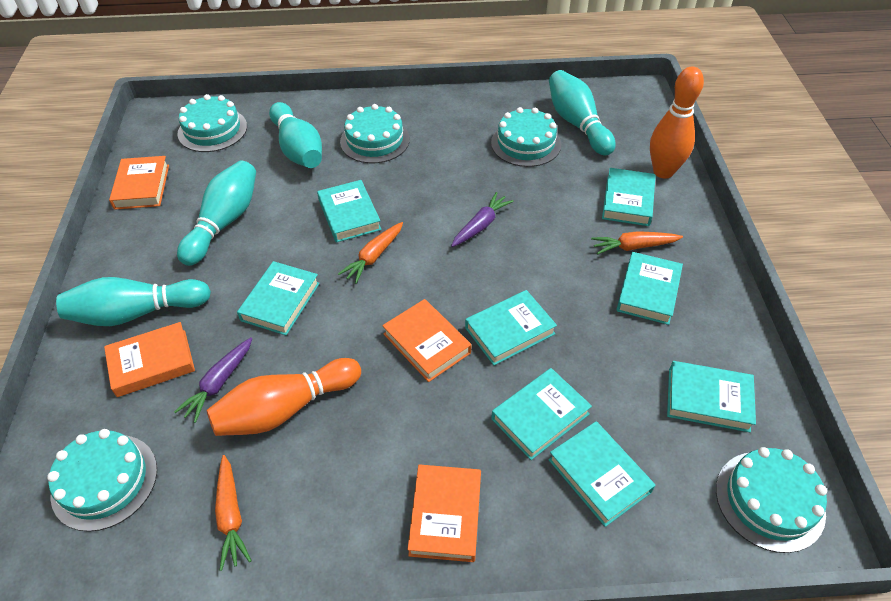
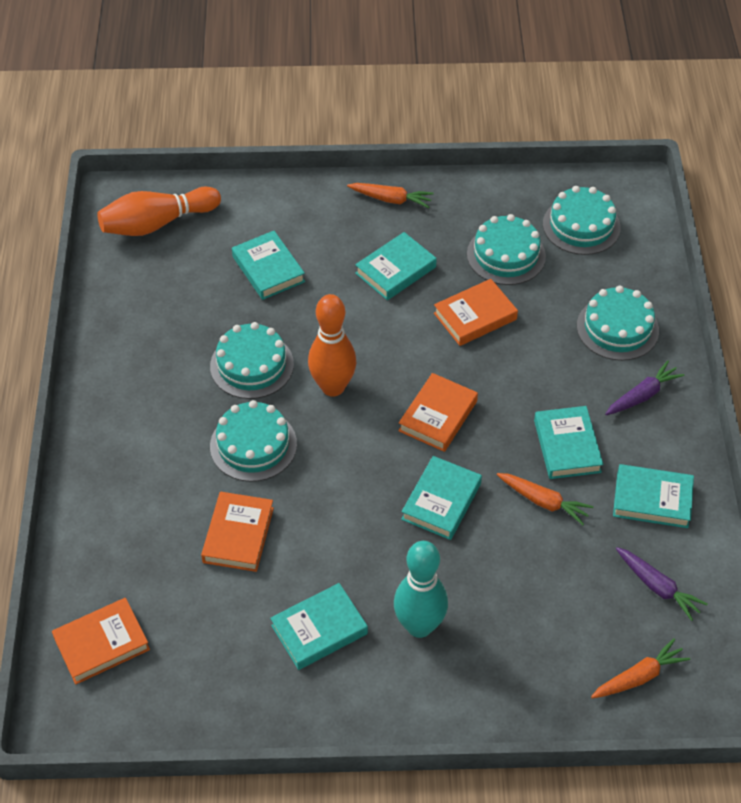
turquoise book: [237,261,320,335] [317,180,381,243] [465,290,557,365] [491,368,592,460] [548,421,655,527] [602,168,656,226] [616,252,683,325] [667,361,756,432] = 8 -> [232,231,305,300] [270,583,368,670] [355,232,437,300] [401,456,482,540] [534,406,603,479] [613,464,694,528] = 6
turquoise bowling pin: [56,277,211,326] [177,160,256,266] [269,102,322,168] [549,70,616,156] = 4 -> [394,541,448,638] = 1

